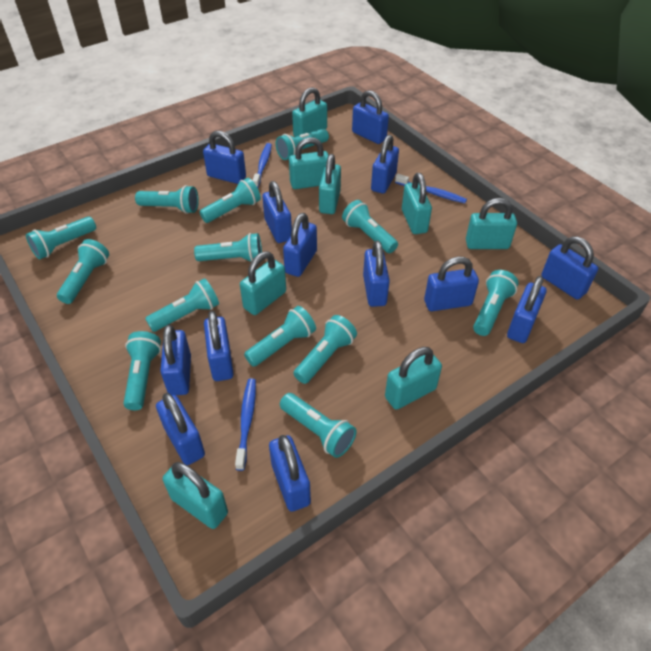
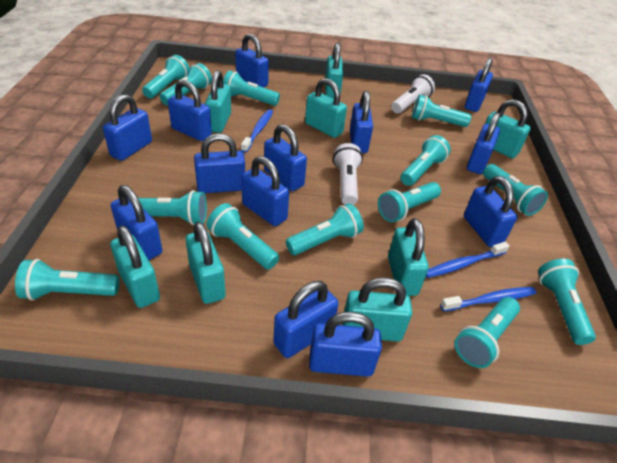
white flashlight: none = 0 -> [333,143,363,205] [391,74,435,113] = 2

